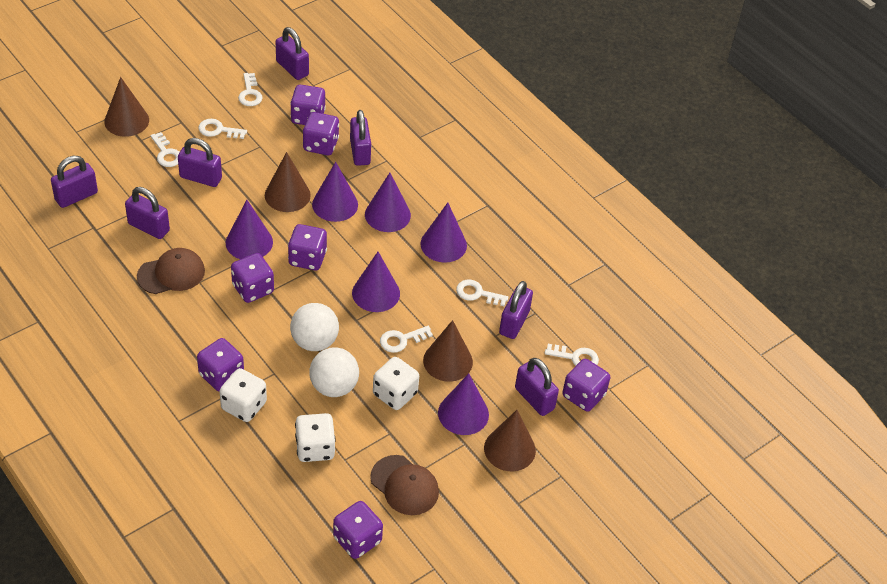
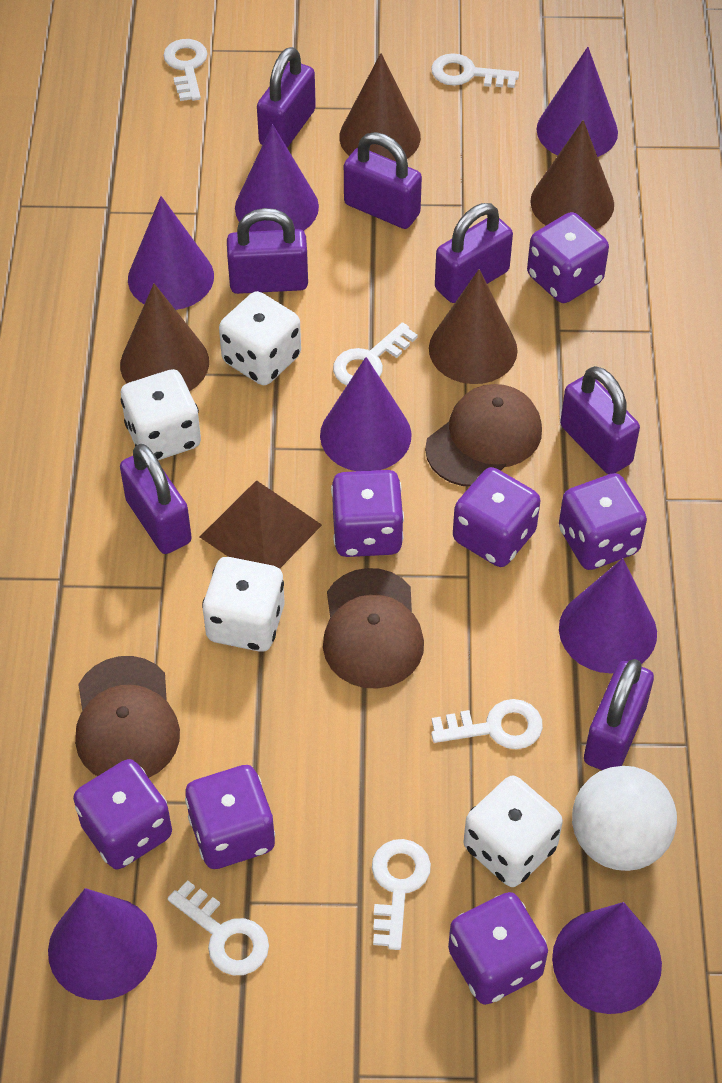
brown cap: [137,248,205,294] [370,455,439,515] = 2 -> [75,656,180,778] [323,568,424,689] [425,384,542,487] = 3
brown pyramid: none = 0 -> [200,481,322,569] = 1
purple cone: [226,200,273,259] [312,162,358,222] [352,252,400,312] [365,173,411,232] [420,203,467,263] [438,373,489,435] = 6 -> [48,888,157,1000] [128,196,214,310] [235,124,319,232] [320,357,412,471] [537,47,618,157] [552,902,662,1014] [559,558,657,673] = 7
white ball: [290,303,339,351] [310,347,359,397] = 2 -> [572,766,677,871] = 1
white dice: [219,368,267,422] [295,413,336,462] [373,357,419,410] = 3 -> [121,369,201,460] [202,557,285,652] [219,291,301,385] [464,776,563,887] = 4

